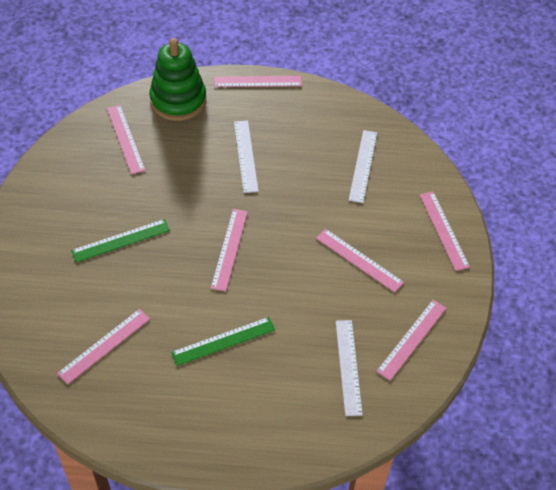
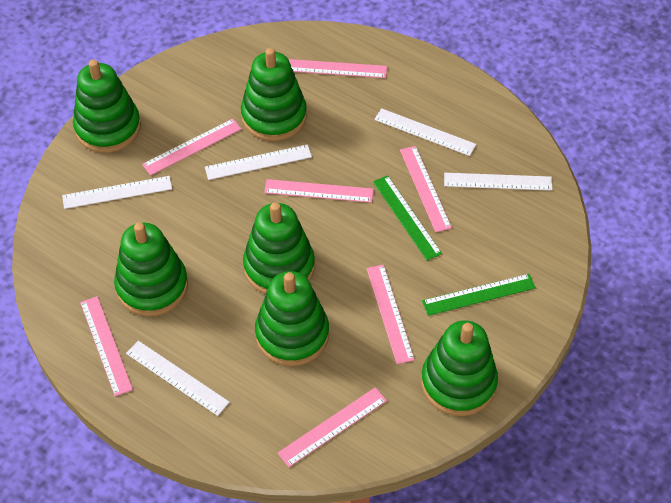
green stacking toy: [149,38,206,121] = 1 -> [73,59,141,153] [114,222,188,316] [241,48,307,141] [243,202,315,294] [255,271,329,366] [421,320,498,416] = 6
white ruler: [234,121,259,193] [336,320,363,416] [349,130,377,203] = 3 -> [62,176,172,209] [126,341,230,416] [205,144,312,180] [374,108,476,156] [444,173,552,191] = 5

